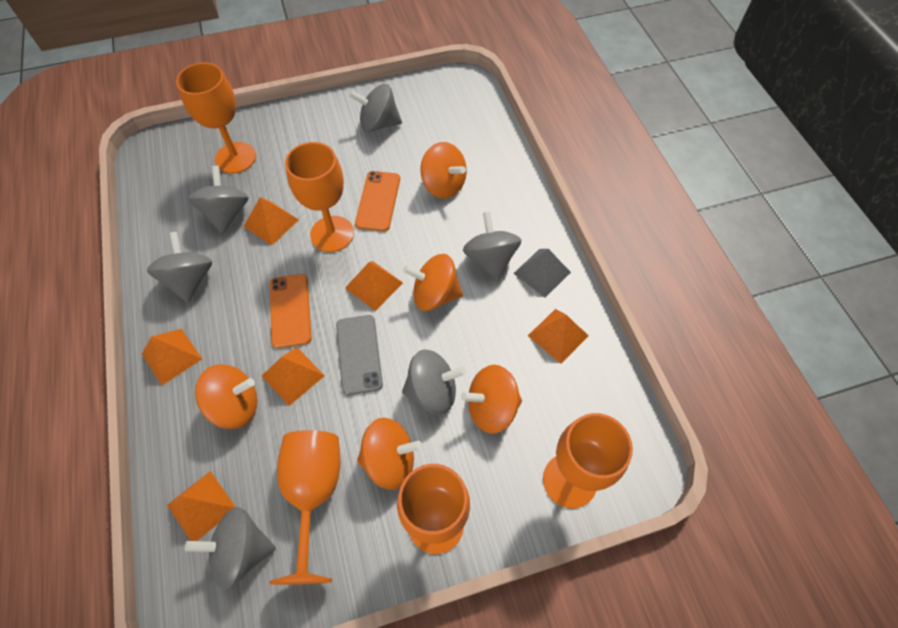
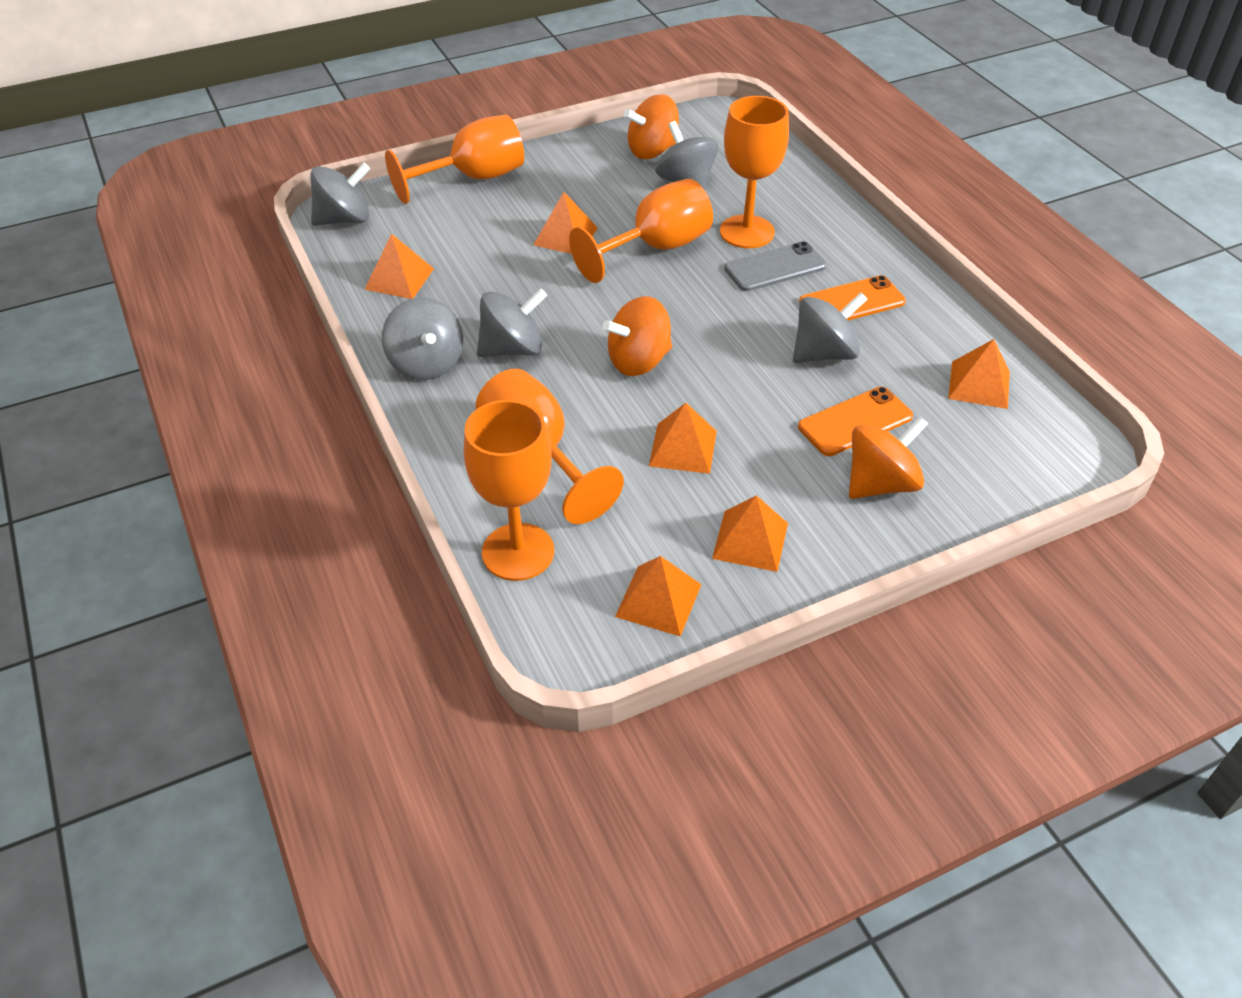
grey pyramid: [514,249,571,298] = 1 -> none = 0
grey spinning top: [147,232,212,302] [184,507,276,590] [188,166,249,233] [349,84,402,133] [402,350,466,415] [463,211,521,281] = 6 -> [311,163,370,226] [382,298,463,380] [477,288,547,357] [655,121,719,190] [793,292,867,363] = 5
orange spinning top: [195,364,257,429] [357,418,422,490] [403,254,463,311] [420,142,467,199] [461,365,522,434] = 5 -> [603,296,672,376] [624,94,679,159] [849,417,928,499] = 3

